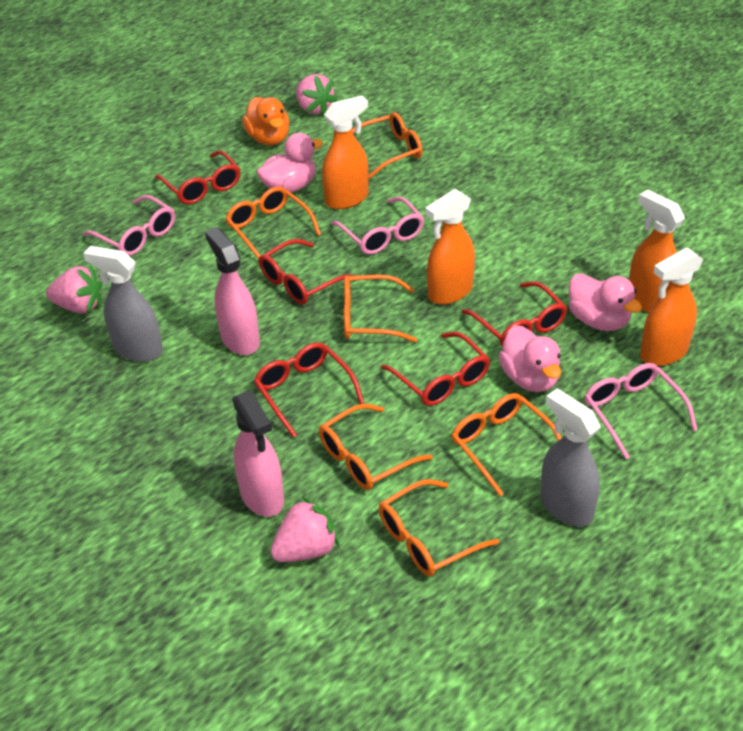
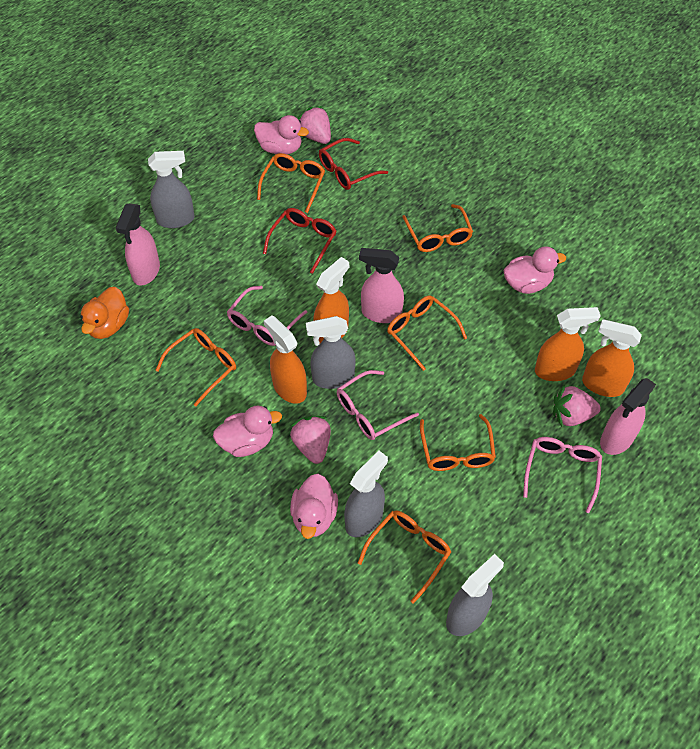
grey spray bottle: [83,246,163,362] [540,389,600,526] = 2 -> [148,151,195,228] [306,316,355,389] [344,451,388,537] [446,554,504,636] = 4
pink duck: [257,133,323,193] [499,325,561,392] [569,273,642,331] = 3 -> [213,406,282,457] [254,115,309,154] [290,474,338,539] [503,246,566,294] = 4
pink spray bottle: [205,227,260,355] [232,390,284,517] = 2 -> [116,203,160,286] [359,248,404,323] [600,378,656,455] = 3
red glasses: [155,150,240,204] [254,342,364,438] [259,239,357,305] [381,332,490,406] [462,281,567,347] = 5 -> [263,208,337,274] [319,138,388,190] = 2

